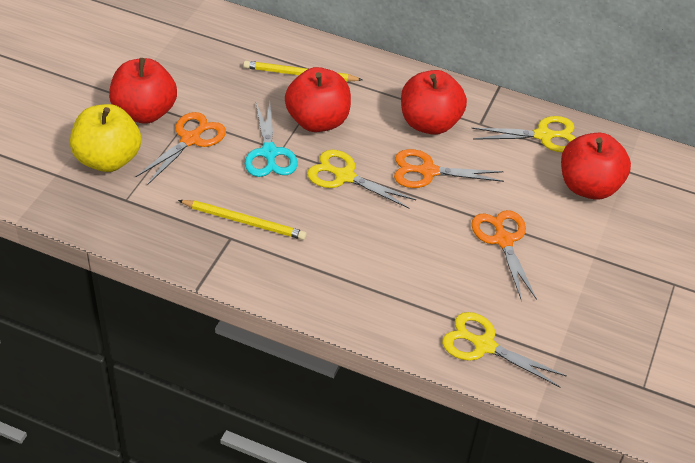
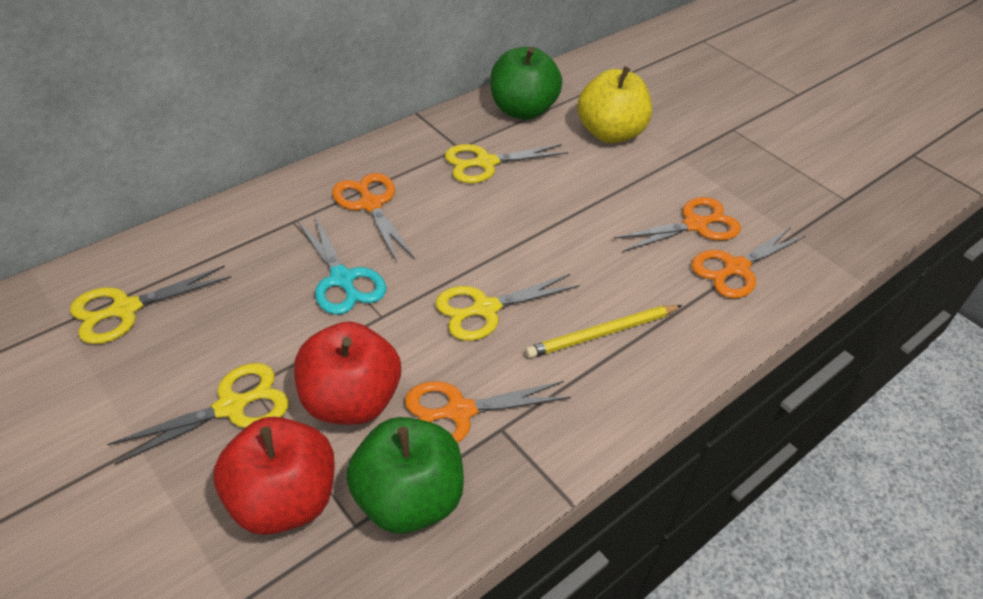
green apple: none = 0 -> [346,417,464,534] [490,47,562,120] = 2
orange scissors: [135,112,226,185] [394,149,504,188] [471,210,537,301] = 3 -> [332,173,415,262] [405,381,571,443] [614,197,741,252] [692,227,806,299] = 4
red apple: [109,58,177,124] [285,67,351,132] [401,70,467,135] [561,133,631,200] = 4 -> [214,417,335,535] [294,321,401,425] = 2
yellow pencil: [178,200,307,240] [243,61,363,82] = 2 -> [525,305,682,358] = 1
yellow scissors: [307,150,416,209] [442,312,567,388] [471,116,576,152] = 3 -> [70,265,232,344] [107,363,289,465] [436,274,580,341] [445,144,568,183] = 4

